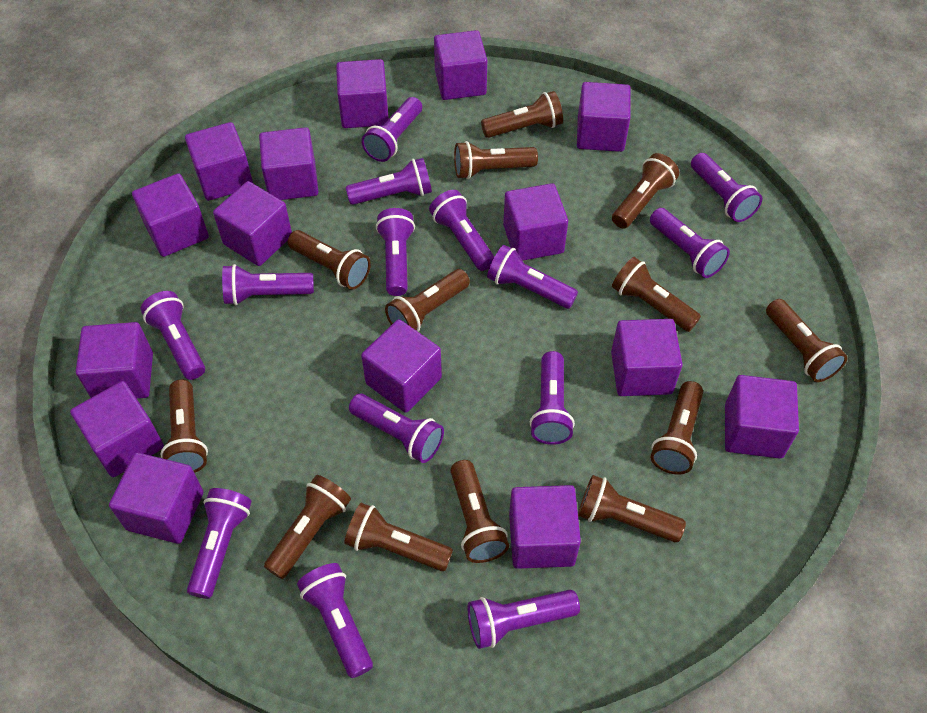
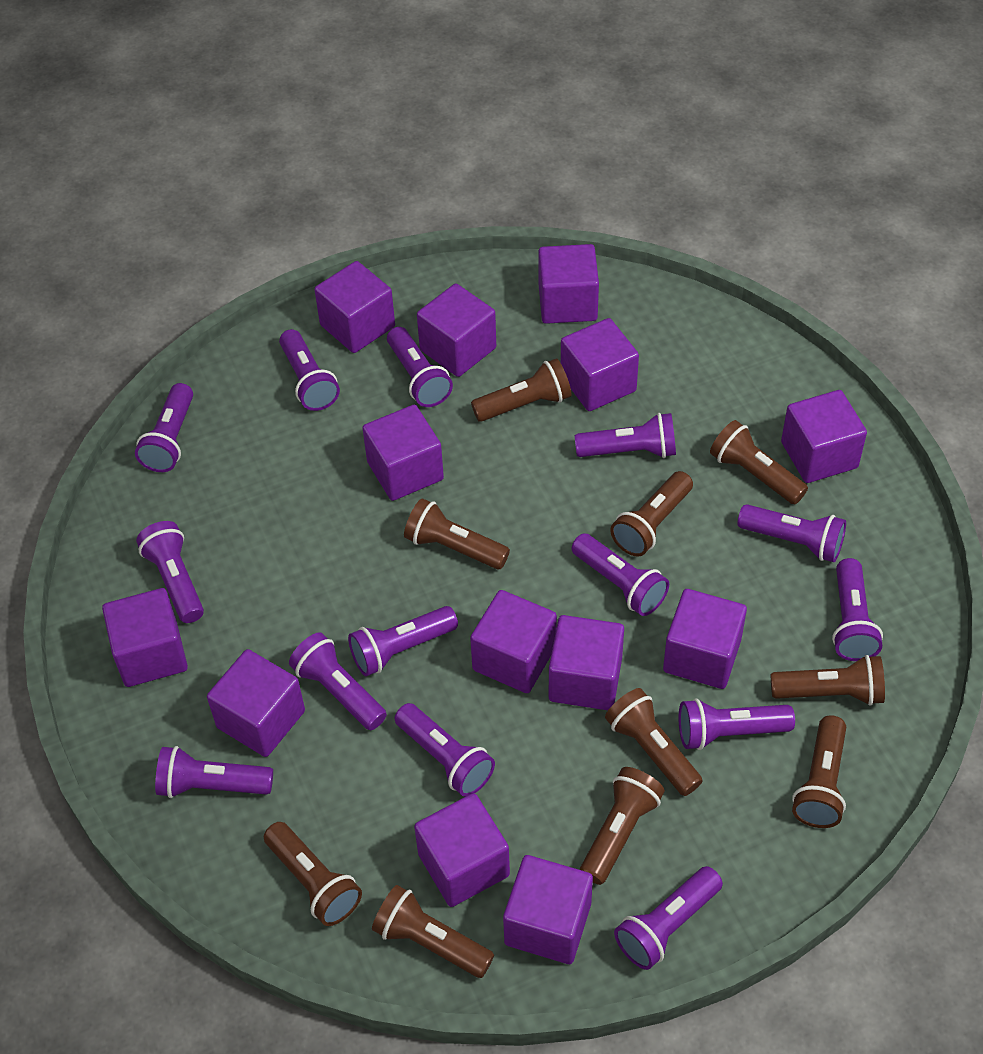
brown flashlight: [160,380,208,473] [264,475,351,579] [288,230,371,290] [344,503,453,571] [385,269,470,332] [451,460,509,563] [454,141,538,179] [481,91,563,138] [578,475,686,542] [612,153,679,229] [612,257,701,332] [650,381,703,474] [766,299,847,382] = 13 -> [264,822,362,926] [372,885,494,978] [404,498,510,569] [471,358,572,422] [580,767,665,885] [605,688,703,796] [610,471,693,557] [710,420,808,504] [771,655,885,706] [792,715,846,828] = 10
purple cube: [70,381,164,477] [76,322,153,399] [109,452,203,544] [132,173,209,257] [185,122,253,201] [213,181,292,266] [259,127,318,200] [336,59,389,128] [361,319,442,413] [434,30,487,100] [503,183,568,261] [509,485,581,569] [577,82,631,152] [611,319,683,396] [725,375,799,459] = 15 -> [102,588,188,687] [207,649,305,757] [314,261,395,353] [362,405,444,501] [414,793,510,907] [417,284,496,377] [470,590,557,693] [503,855,593,964] [538,244,599,324] [549,615,624,710] [561,318,639,411] [663,589,747,689] [781,390,867,483] = 13

